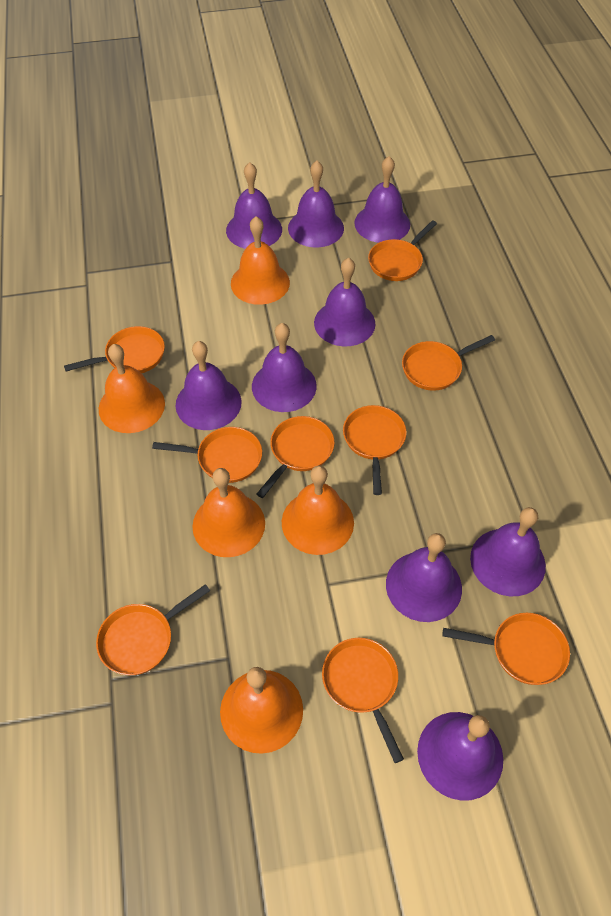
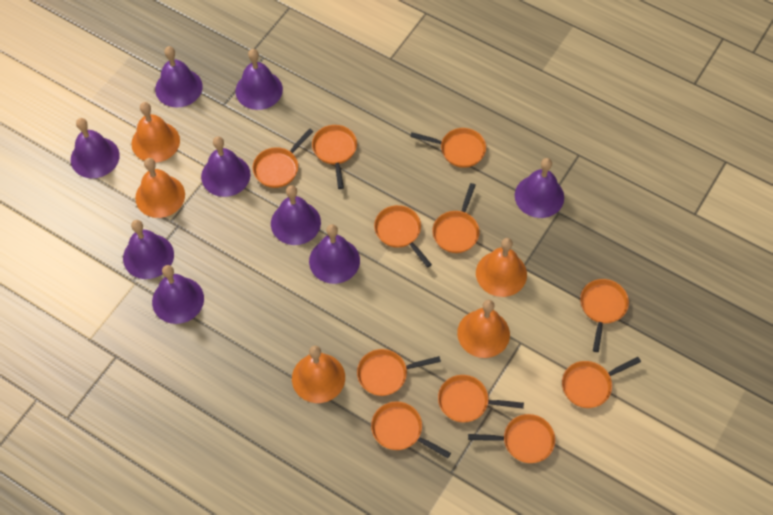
orange pan: [64,326,165,373] [96,584,210,675] [152,427,262,483] [257,416,335,498] [322,638,404,763] [343,405,407,495] [368,220,437,281] [402,335,495,391] [442,613,570,685] = 9 -> [253,129,314,188] [312,125,357,189] [357,349,441,396] [371,401,451,458] [374,205,432,268] [410,128,486,168] [432,183,480,253] [438,375,524,423] [468,414,555,463] [562,357,641,408] [580,279,629,352] = 11

